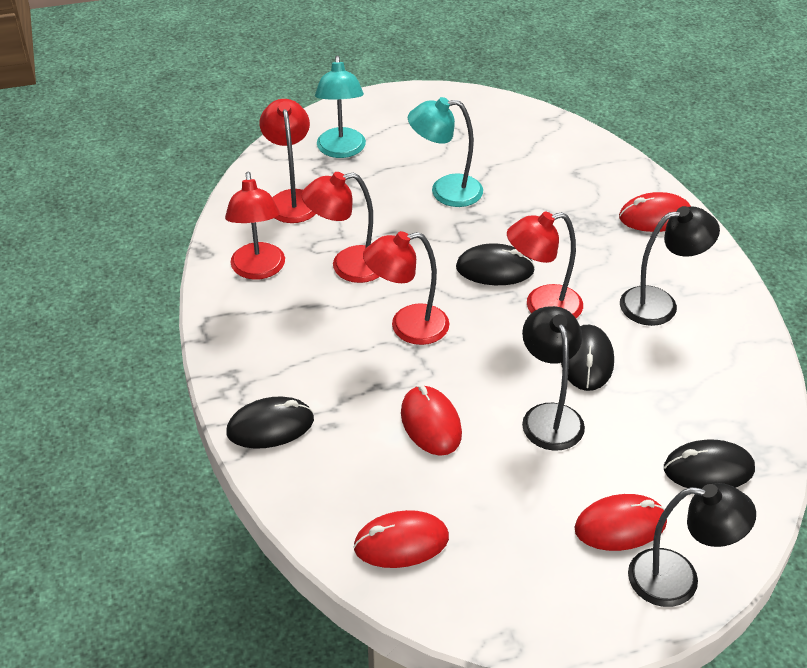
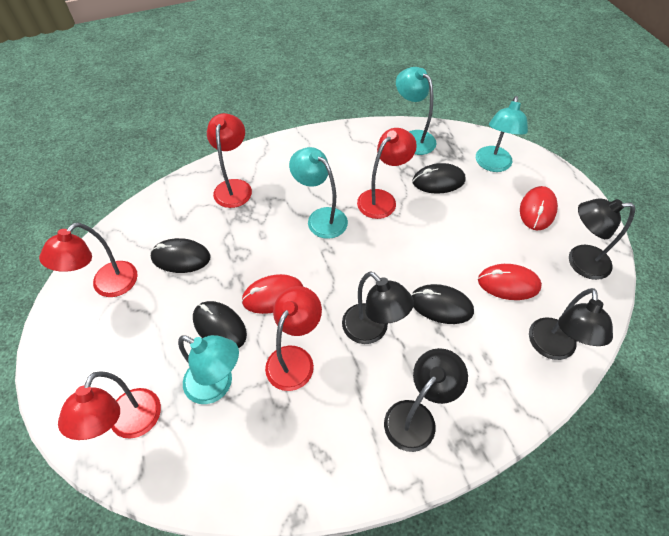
black lamp: [522,306,585,451] [620,206,720,326] [628,483,756,607] = 3 -> [342,271,414,344] [384,348,468,452] [529,288,613,360] [569,198,635,280] = 4
red mouse: [353,510,449,568] [401,385,462,456] [574,494,667,551] [619,192,691,232] = 4 -> [241,274,304,314] [478,264,542,300] [520,186,558,230] = 3
turquoise lamp: [315,56,366,158] [408,97,483,207] = 2 -> [178,335,239,404] [289,147,348,239] [396,67,436,155] [476,96,528,172] = 4

